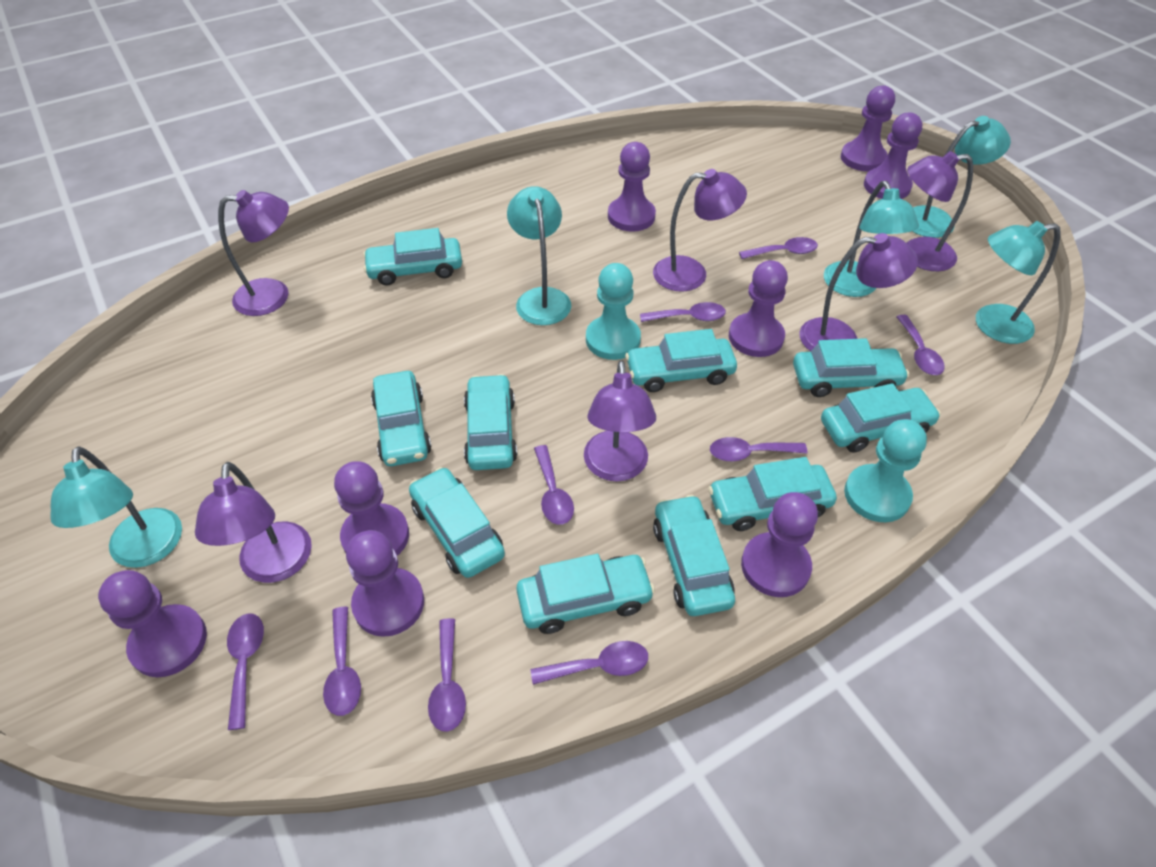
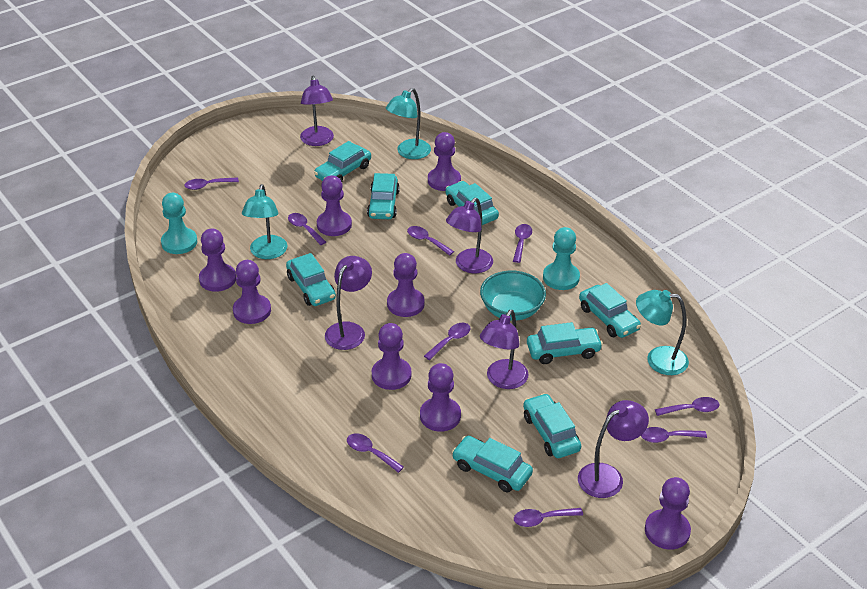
purple lamp: [195,462,312,583] [218,190,289,316] [584,360,656,482] [653,169,747,292] [800,233,918,351] [907,151,973,271] = 6 -> [300,76,334,146] [325,256,372,350] [446,198,493,273] [480,310,529,389] [578,400,649,498] = 5
turquoise bowl: none = 0 -> [480,271,546,321] = 1
turquoise car: [363,228,462,285] [371,371,432,466] [409,467,505,578] [464,374,517,470] [516,554,655,634] [625,329,737,392] [653,495,735,616] [708,457,837,531] [793,338,909,397] [821,383,941,453] = 10 -> [286,253,336,306] [314,141,371,182] [367,173,400,219] [445,181,499,225] [452,436,533,492] [523,393,581,458] [527,322,603,364] [579,283,641,338] = 8
turquoise lamp: [51,447,182,568] [507,186,571,325] [824,181,919,297] [912,116,1011,238] [976,221,1061,344] = 5 -> [242,184,287,259] [386,88,431,159] [636,290,689,375] = 3

